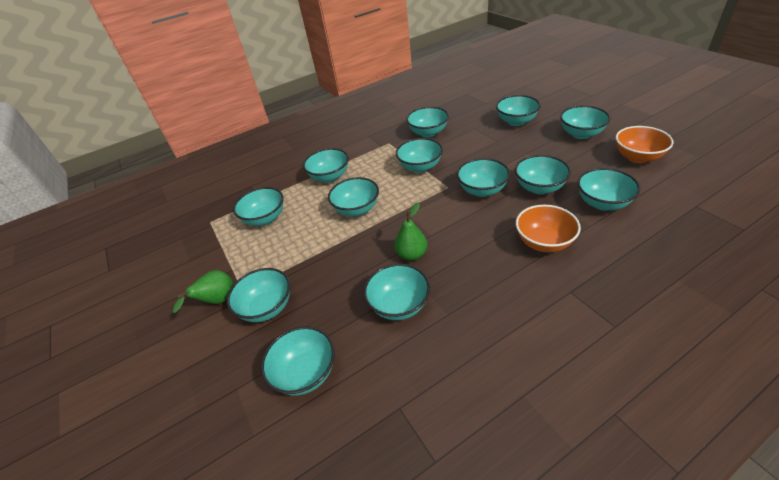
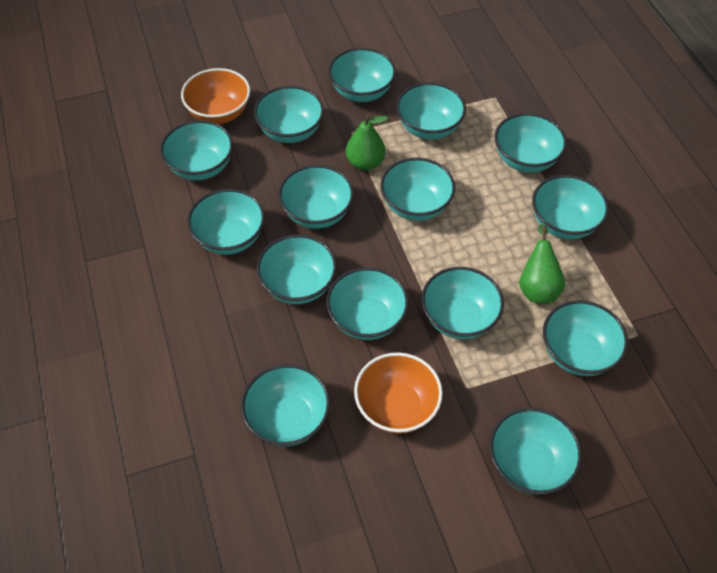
turquoise bowl: [227,268,290,322] [233,187,284,226] [261,326,335,396] [303,148,349,183] [328,177,379,216] [364,264,430,320] [396,138,443,173] [406,107,449,137] [457,158,510,197] [496,95,541,126] [515,155,571,194] [560,106,611,139] [577,168,640,211] = 13 -> [160,120,233,180] [187,189,265,255] [241,364,330,447] [254,86,324,143] [256,234,337,304] [278,165,354,229] [326,267,409,340] [328,48,396,102] [380,158,456,221] [396,82,466,139] [421,267,504,339] [489,408,582,495] [494,113,567,173] [532,175,609,239] [543,300,628,376] = 15

